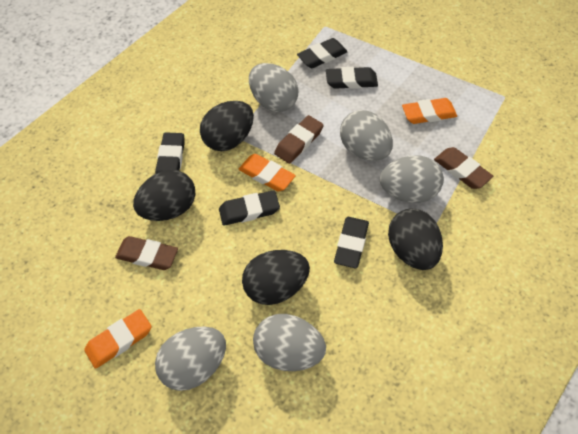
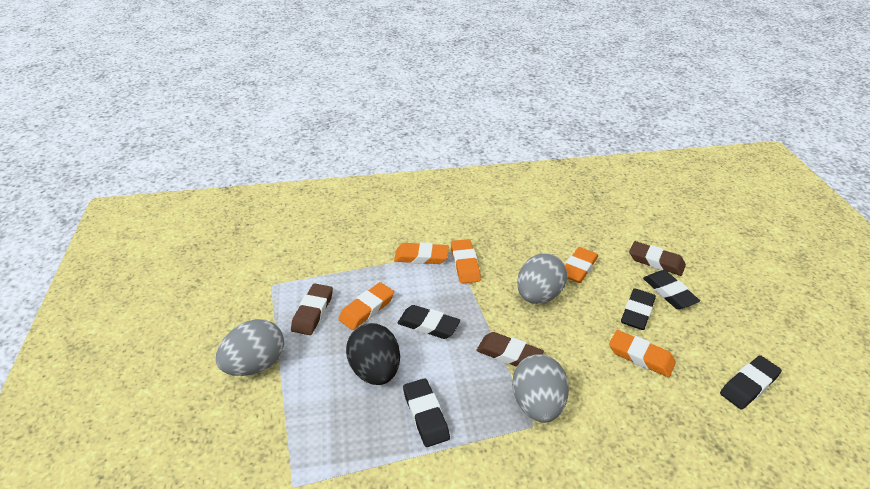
black egg: [133,170,196,221] [200,101,254,151] [242,250,310,305] [388,209,443,270] = 4 -> [346,323,400,385] = 1
grey egg: [155,326,226,391] [249,63,298,112] [253,314,326,371] [340,110,393,161] [380,155,444,203] = 5 -> [216,319,284,376] [512,354,569,423] [517,254,567,304] = 3
orange eraser: [84,309,152,369] [239,154,296,192] [402,98,457,124] = 3 -> [339,282,394,330] [394,242,449,264] [451,239,481,284] [565,247,598,283] [609,330,676,377] = 5

